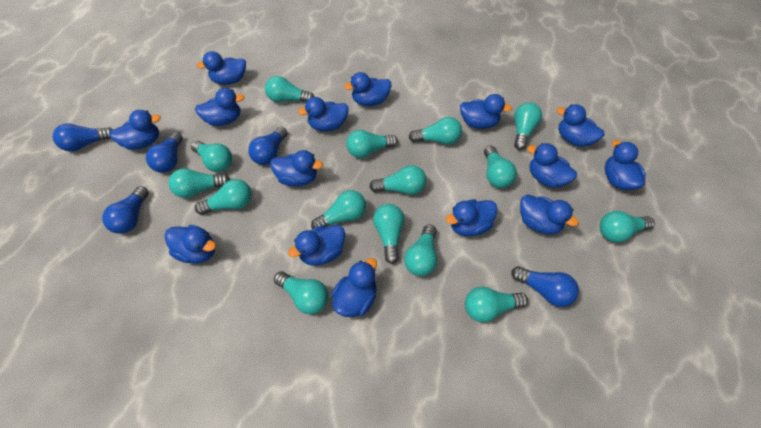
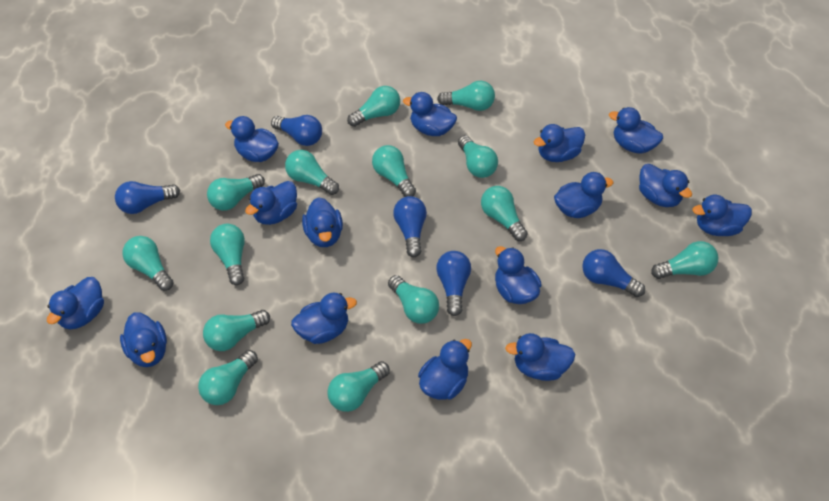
turquoise light bulb: [169,168,230,198] [191,141,232,172] [195,179,252,215] [265,76,314,102] [274,271,329,314] [311,190,366,229] [346,130,398,158] [369,165,426,195] [373,204,404,264] [404,225,437,276] [409,117,462,145] [465,287,528,322] [484,146,517,188] [514,103,542,150] [599,211,655,243] = 15 -> [123,236,174,291] [198,350,258,405] [203,310,270,351] [207,174,265,211] [210,224,245,285] [285,150,339,195] [328,361,390,412] [347,86,400,127] [372,145,416,197] [388,275,439,324] [437,81,495,111] [458,136,498,178] [481,186,528,241] [651,241,718,279] = 14

